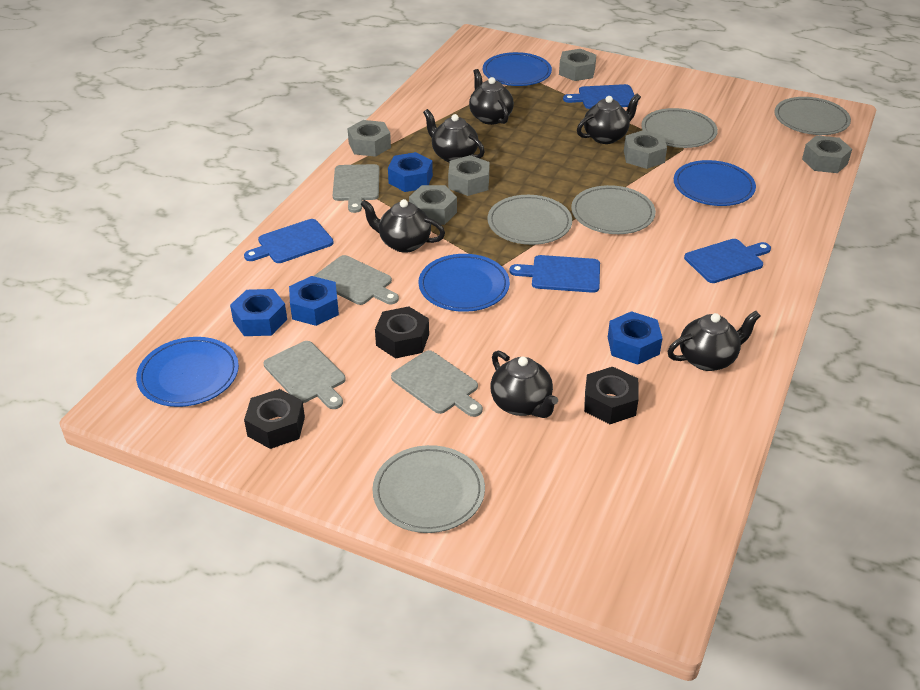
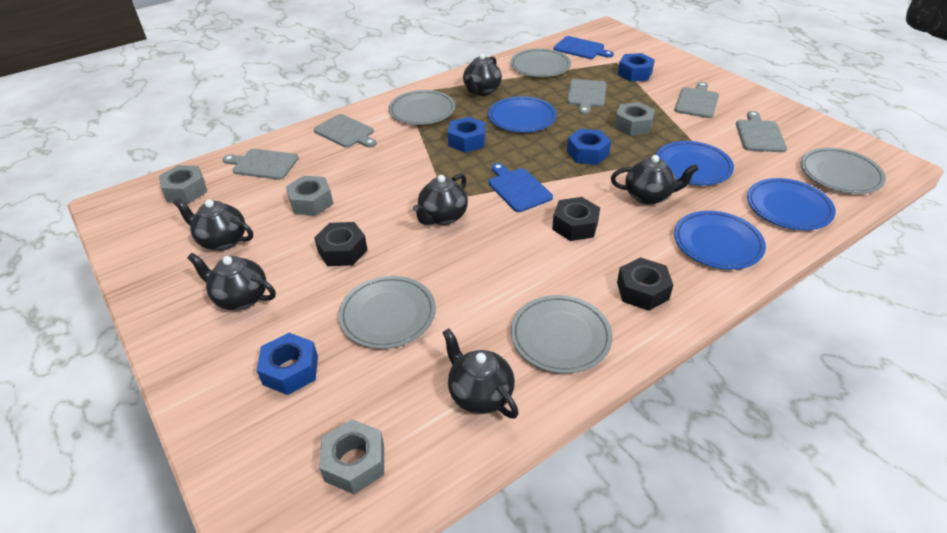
blue cutting board: [244,219,334,263] [510,255,600,293] [563,84,638,109] [684,239,771,283] = 4 -> [489,163,553,212] [554,36,614,59] = 2
grey cutting board: [264,341,346,409] [314,255,399,305] [333,164,379,213] [391,350,483,417] = 4 -> [223,149,299,180] [314,114,377,148] [567,79,607,115] [674,82,719,118] [736,111,787,152] = 5
grey nut: [347,120,391,157] [409,185,457,225] [448,155,490,196] [559,49,596,81] [624,130,667,169] [802,135,852,173] = 6 -> [159,165,207,203] [286,176,333,216] [319,419,384,494] [614,102,655,136] = 4

